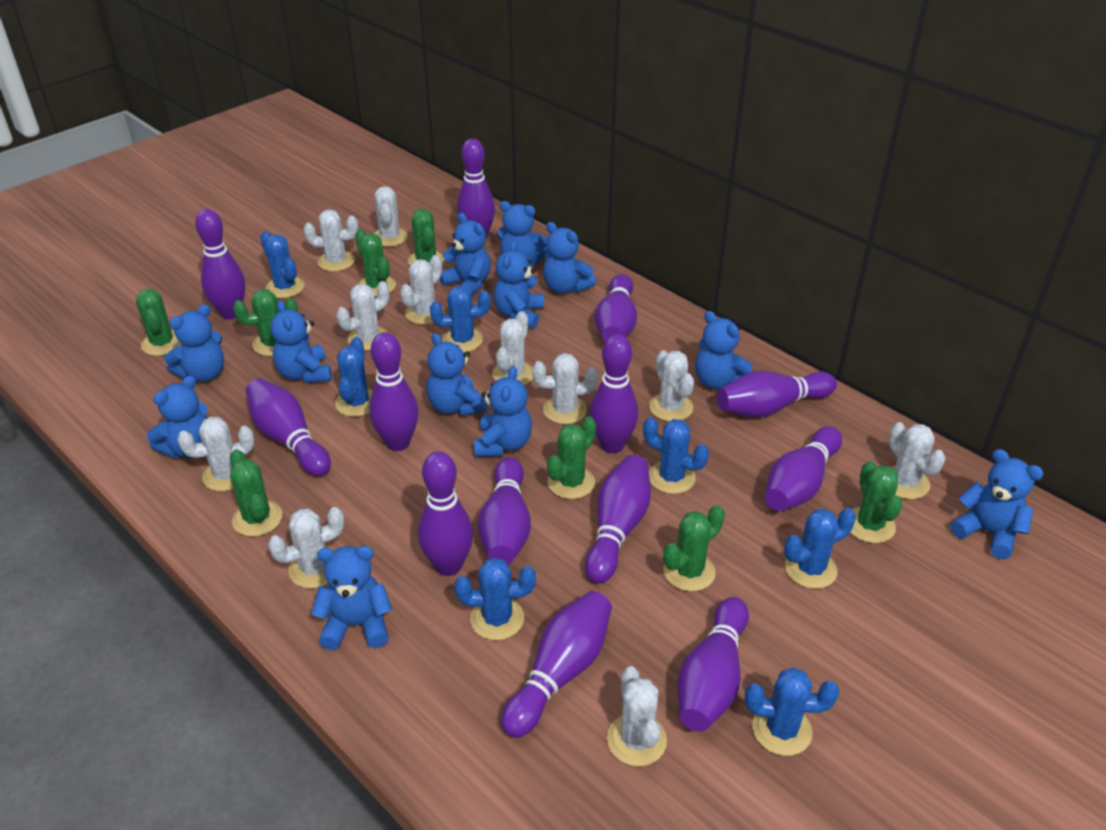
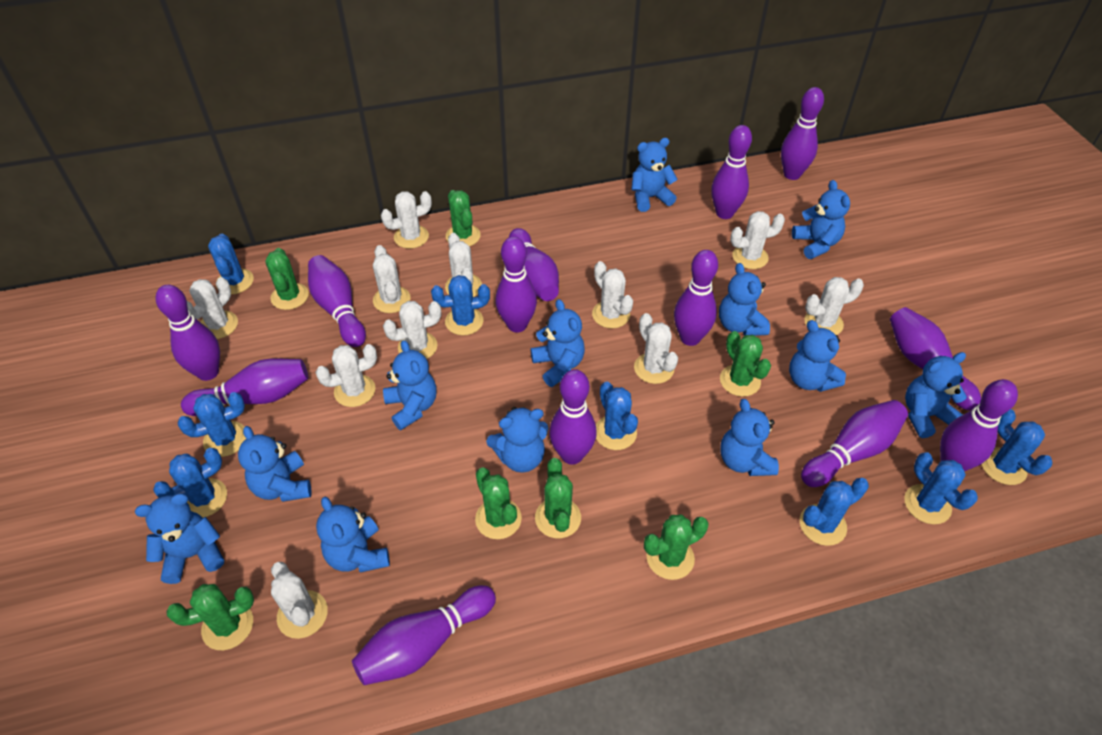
blue cactus: [260,231,304,298] [335,337,373,417] [430,286,491,352] [454,557,536,640] [643,417,709,494] [745,668,839,756] [784,508,856,589] = 7 -> [153,448,227,518] [178,392,246,457] [208,234,254,295] [431,275,490,335] [596,382,638,450] [800,478,869,546] [904,452,978,524] [981,409,1053,485] = 8
green cactus: [136,289,182,356] [230,449,282,537] [233,289,298,356] [355,229,396,297] [408,209,445,266] [547,416,596,499] [663,505,725,591] [850,461,902,543] = 8 -> [166,584,254,650] [265,248,309,310] [446,190,481,246] [475,467,522,539] [535,458,581,538] [644,514,709,580] [720,331,771,397] = 7

